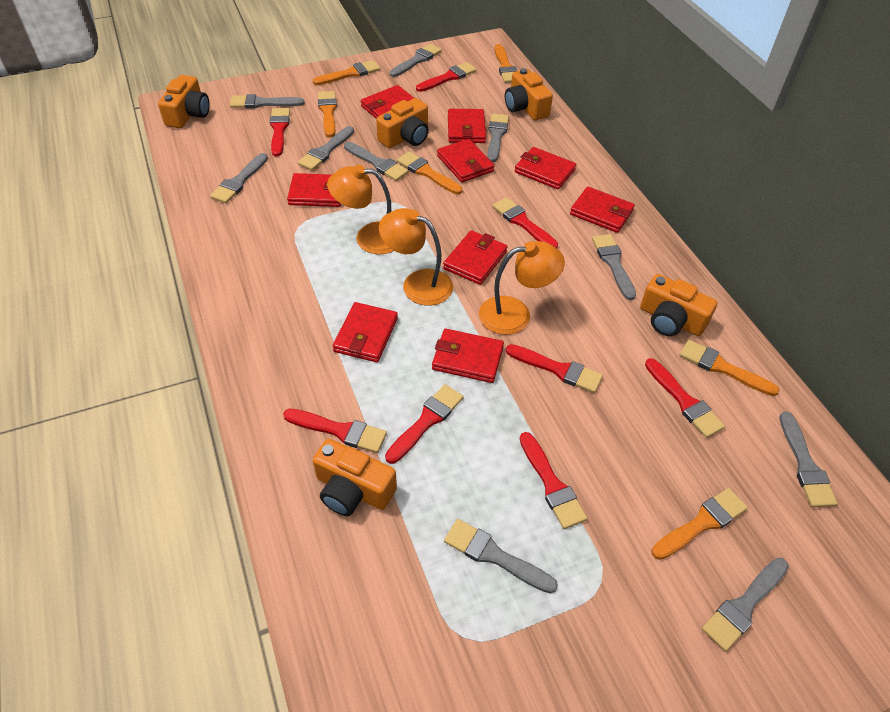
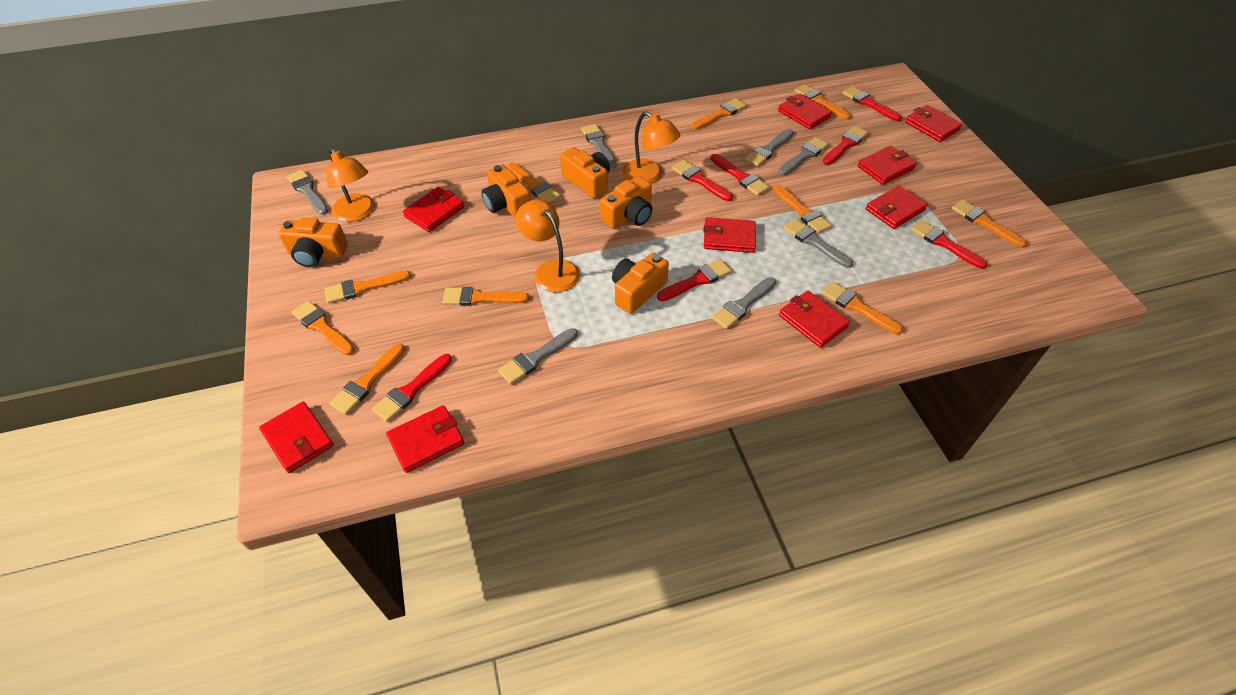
grey brush: [210,153,268,203] [230,94,305,108] [298,126,354,171] [344,142,409,181] [390,44,442,77] [444,519,558,594] [487,113,509,162] [592,234,636,300] [702,558,789,651] [779,412,838,507] = 10 -> [287,170,328,215] [498,328,578,384] [581,124,617,169] [712,277,776,329] [745,129,794,166] [778,137,829,175] [783,219,853,268] = 7
orange brush: [313,60,380,85] [318,91,337,137] [397,152,462,194] [494,44,518,83] [652,488,748,560] [679,340,780,396] = 6 -> [291,301,354,355] [324,271,411,304] [329,344,405,415] [442,287,529,306] [508,163,560,203] [691,98,747,130] [774,185,832,233] [795,84,851,120] [821,281,903,334] [952,200,1027,247] = 10
red brush: [270,108,290,157] [283,409,387,453] [385,384,464,464] [416,62,477,92] [492,197,558,248] [506,344,603,393] [520,432,587,529] [645,358,725,438] = 8 -> [372,354,452,422] [657,259,732,301] [672,160,733,201] [711,154,770,196] [823,126,868,165] [843,86,902,121] [911,220,987,269] = 7

